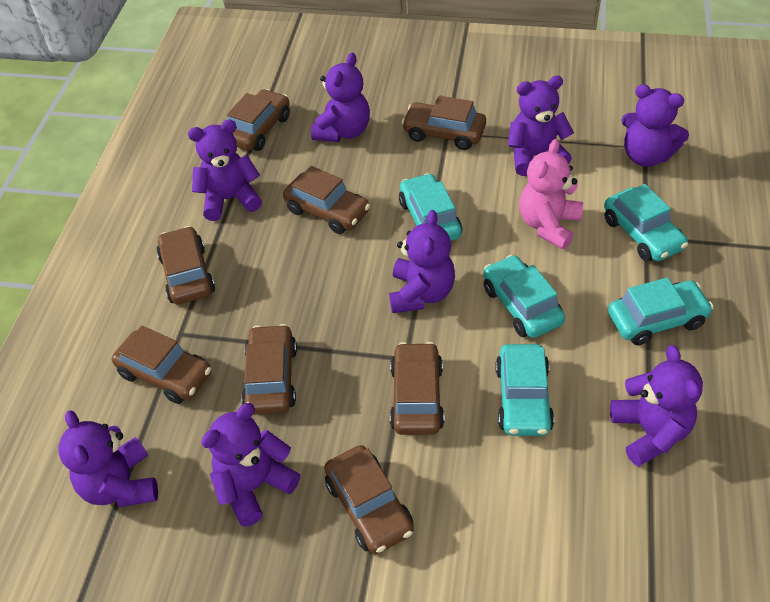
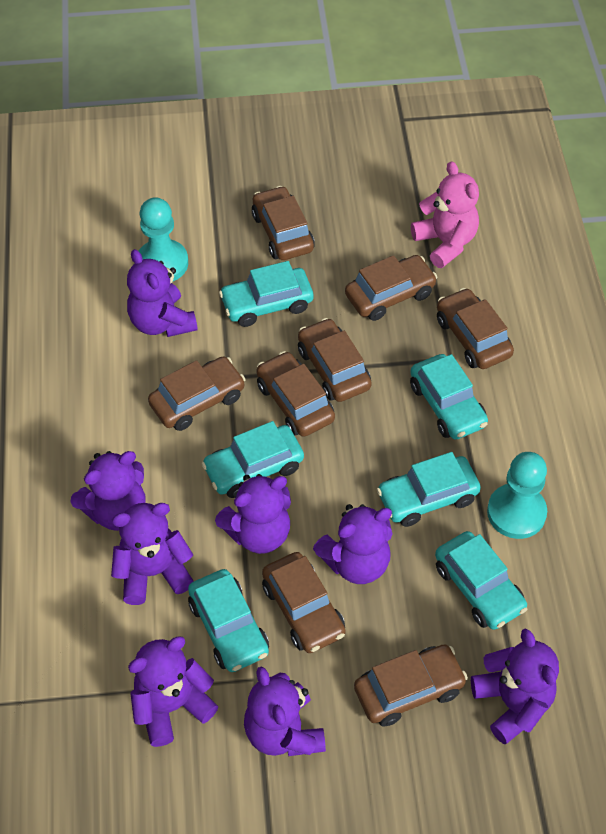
turquoise car: [399,173,462,241] [484,255,565,338] [495,344,554,436] [604,184,688,261] [608,278,714,345] = 5 -> [188,569,269,672] [201,421,304,498] [219,261,313,327] [377,452,481,527] [410,354,488,440] [435,531,528,630] = 6
turquoise pawn: none = 0 -> [139,197,188,281] [487,452,547,539] = 2

